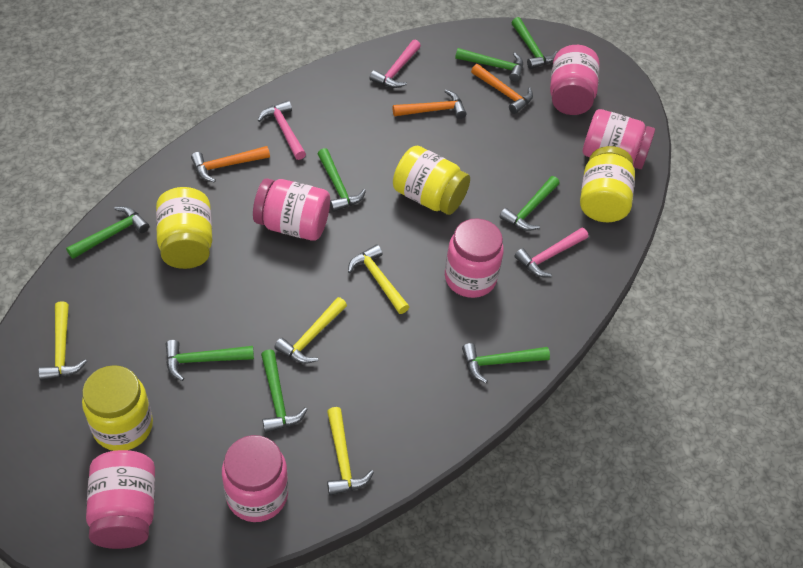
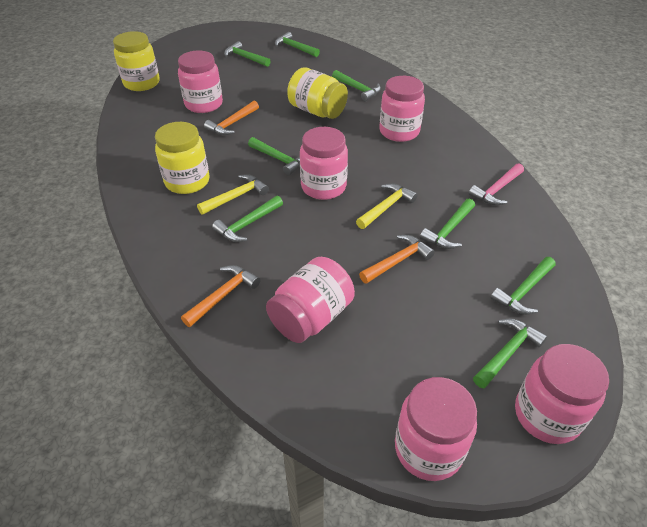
pink hammer: [258,100,306,160] [370,40,421,88] [514,228,588,277] = 3 -> [469,163,524,205] = 1
yellow hammer: [39,301,87,381] [274,297,347,364] [327,407,374,496] [348,245,409,314] = 4 -> [197,174,269,215] [356,183,418,229] = 2
yellow jar: [82,365,153,451] [156,187,212,269] [393,146,470,215] [580,146,635,222] = 4 -> [113,31,160,91] [155,122,210,194] [287,67,348,119] = 3

